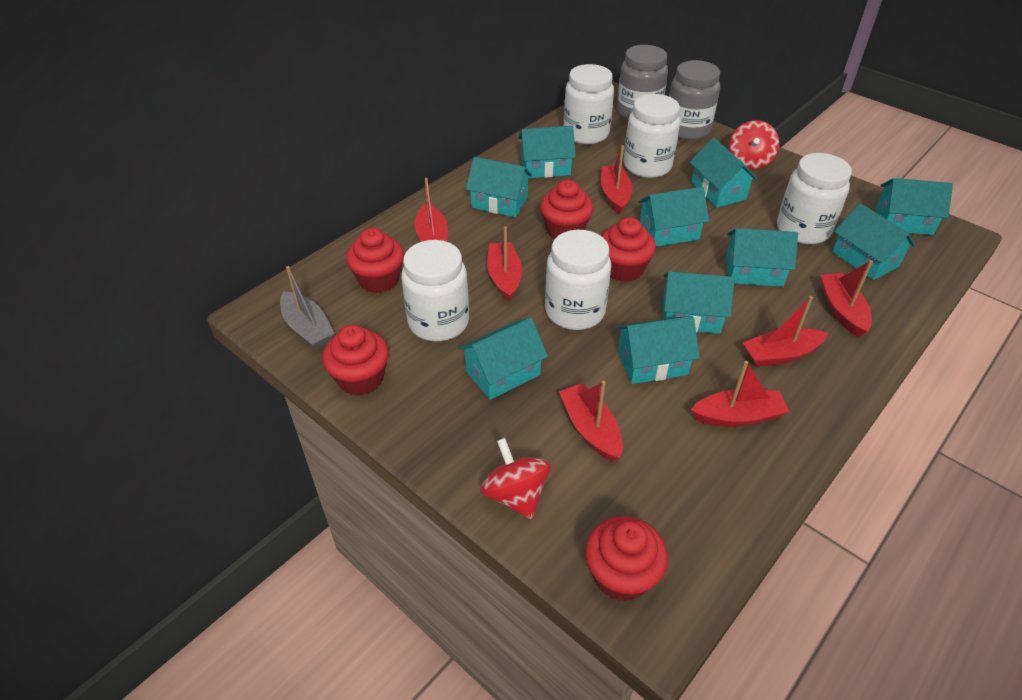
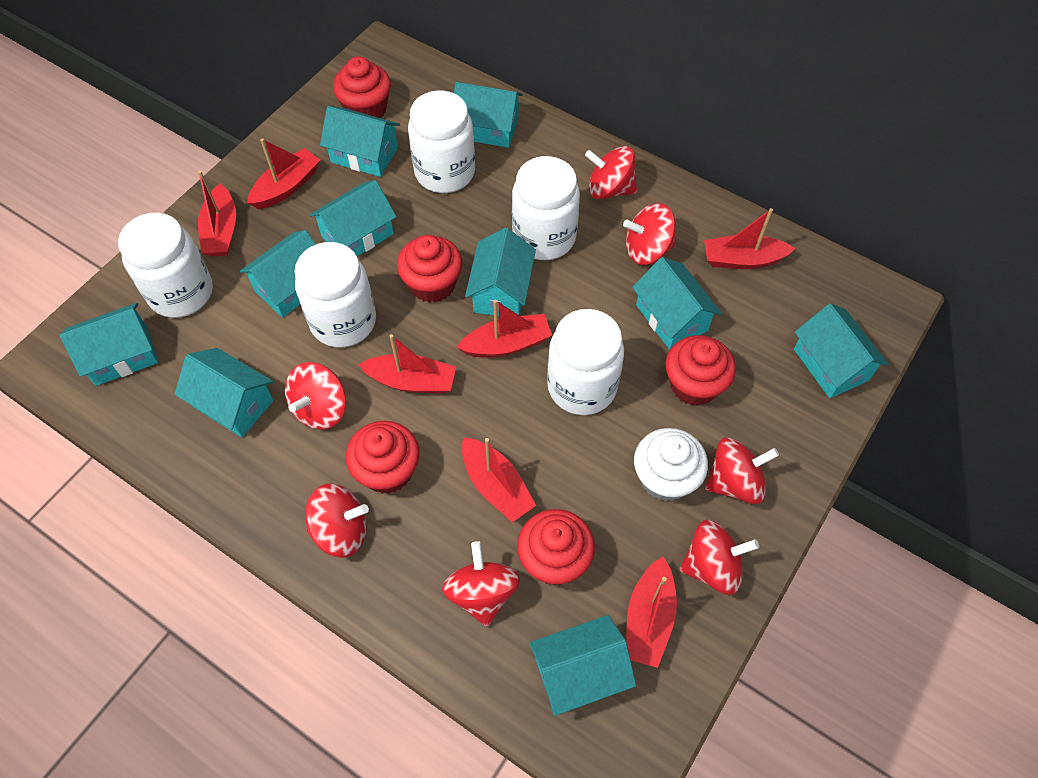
grey boat: [280,266,334,349] = 1 -> none = 0
grey jar: [617,45,668,120] [669,60,720,140] = 2 -> none = 0
red spinning top: [480,438,551,519] [729,120,779,169] = 2 -> [285,362,346,430] [305,484,369,558] [442,541,520,627] [585,146,637,199] [623,203,676,265] [680,520,759,595] [705,437,779,504] = 7
white cupcake: none = 0 -> [634,428,708,502] = 1

